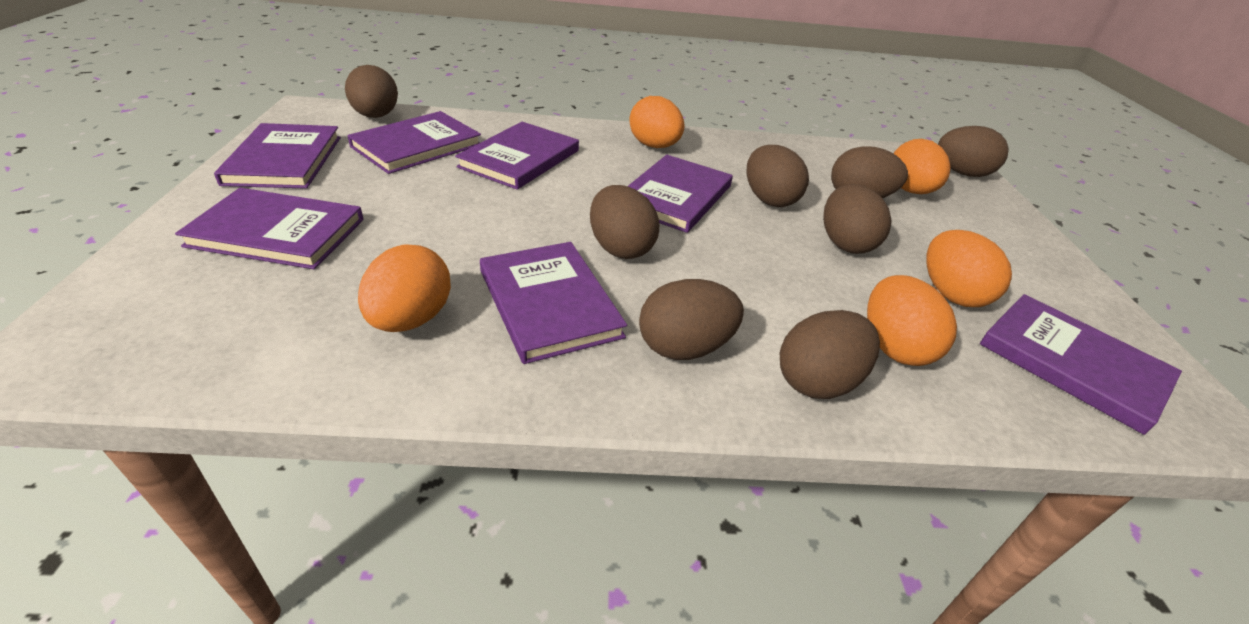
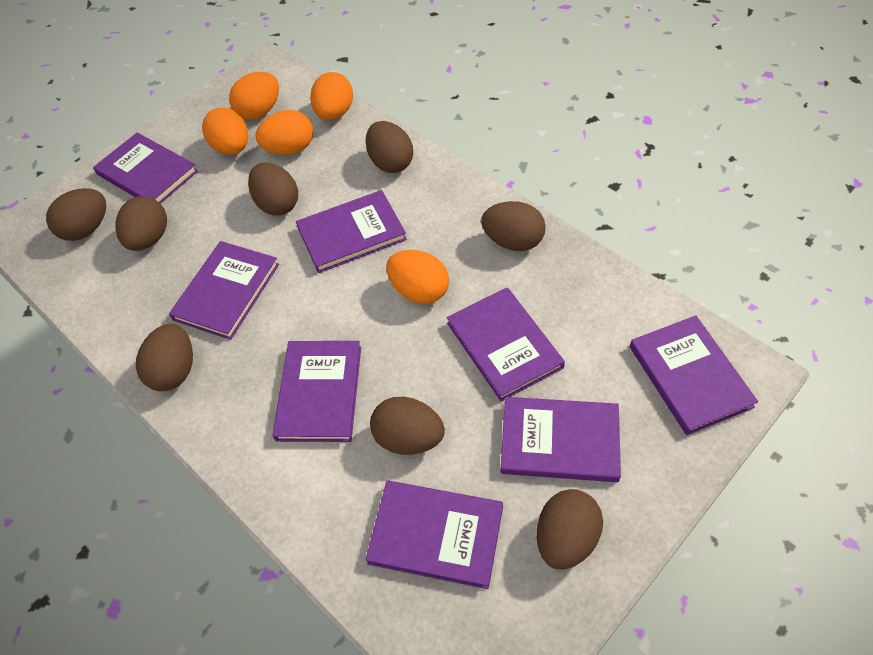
purple book: [175,188,364,269] [214,123,341,189] [347,111,481,174] [455,122,579,190] [480,242,627,364] [627,155,733,233] [980,294,1182,435] = 7 -> [93,133,198,204] [169,241,279,340] [273,341,361,442] [296,190,407,273] [365,481,503,589] [447,287,565,401] [501,397,621,482] [630,315,758,435] = 8

